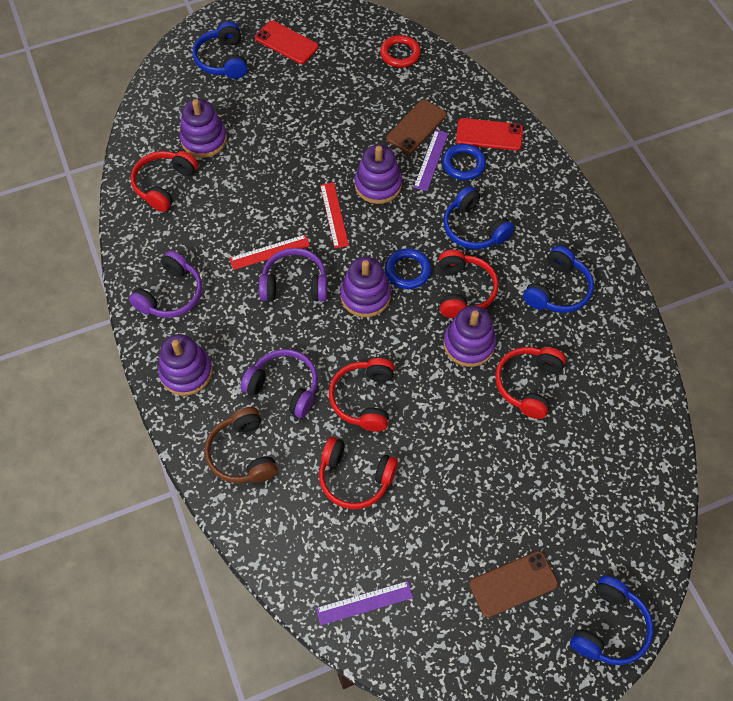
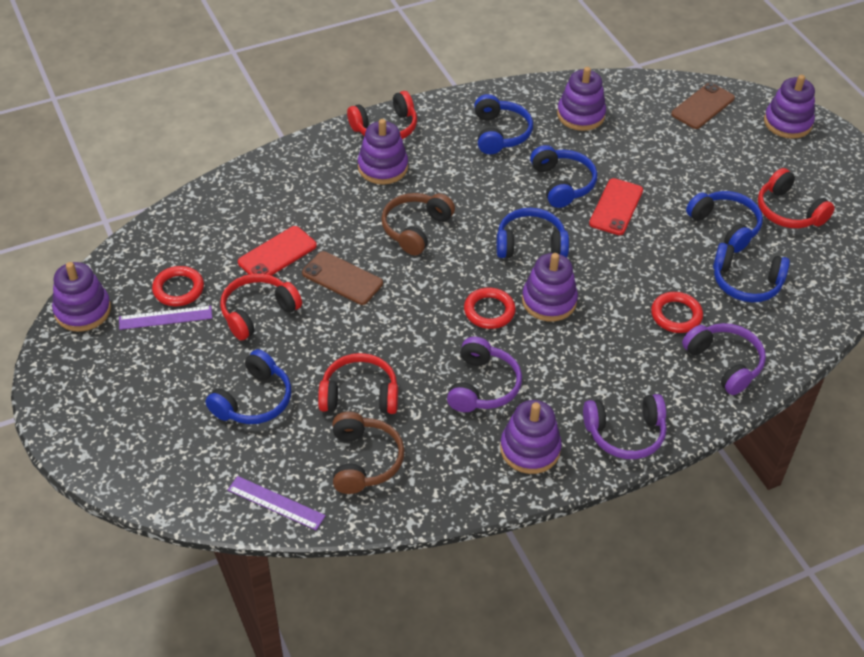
blue headphones: [193,22,247,79] [443,186,514,249] [523,246,594,313] [570,576,653,665] = 4 -> [205,349,291,424] [474,94,533,154] [497,208,569,258] [530,145,597,208] [686,191,763,253] [713,243,790,302] = 6
blue ring: [385,248,431,289] [442,144,486,180] = 2 -> none = 0
brown headphones: [205,407,278,483] = 1 -> [333,412,405,494] [381,193,455,255] = 2
purple stacking toy: [158,334,213,396] [180,99,227,158] [340,257,391,317] [355,145,402,204] [443,306,496,367] = 5 -> [52,262,111,332] [358,119,408,185] [500,400,562,474] [522,253,578,321] [557,67,606,131] [764,75,815,139] = 6
red headphones: [131,151,198,212] [319,437,398,509] [329,358,395,432] [439,250,499,318] [495,347,566,419] = 5 -> [220,274,302,340] [318,353,398,414] [347,91,417,139] [758,168,835,228] = 4
red ring: [380,35,421,68] = 1 -> [152,266,204,306] [464,288,516,329] [651,292,703,333] = 3
red ruler: [229,234,310,270] [320,182,349,248] = 2 -> none = 0

